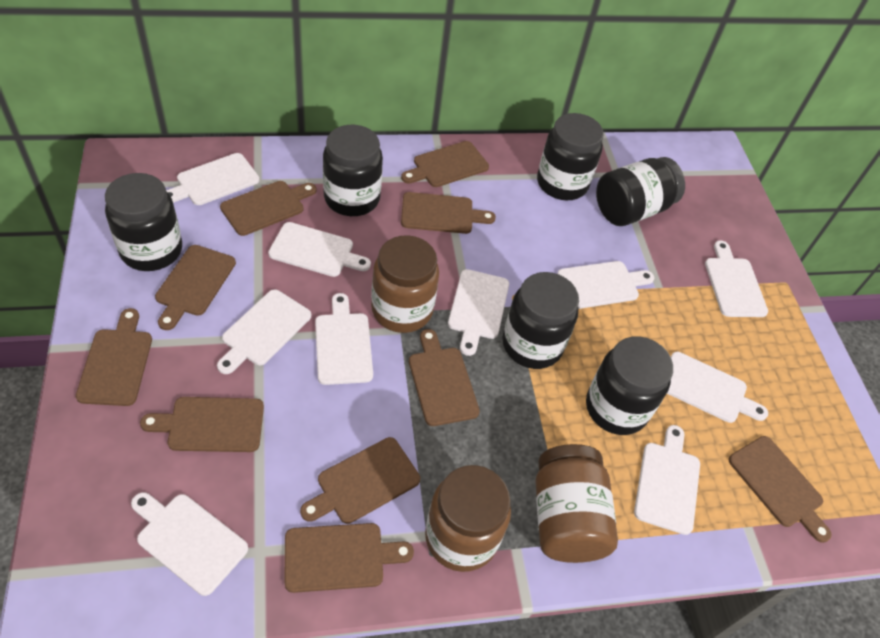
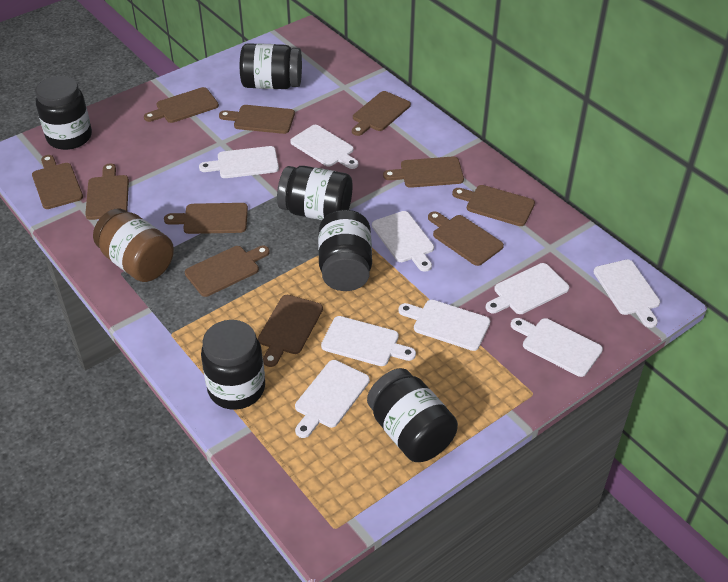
brown cutting board: [76,308,152,406] [140,397,264,452] [155,245,236,330] [220,181,316,236] [285,523,414,593] [300,437,420,524] [401,141,489,187] [401,192,496,234] [409,329,480,426] [729,436,832,543] = 10 -> [32,155,83,209] [85,163,129,220] [144,87,219,123] [164,203,248,234] [185,246,270,297] [219,105,295,134] [258,295,323,367] [352,91,411,136] [383,156,464,188] [428,211,504,266] [452,185,535,226] = 11
brown jar: [371,235,439,333] [425,465,511,572] [535,444,618,563] = 3 -> [93,208,174,282] = 1
white cutting board: [131,492,248,596] [166,153,259,205] [217,289,311,374] [268,222,371,277] [315,293,373,385] [448,269,509,356] [557,261,654,309] [634,425,700,535] [667,352,768,423] [705,240,768,317] = 10 -> [199,146,279,178] [290,125,358,169] [295,360,370,438] [321,316,416,366] [372,211,434,272] [398,300,490,351] [486,263,569,314] [511,318,603,377] [593,259,660,328] = 9

